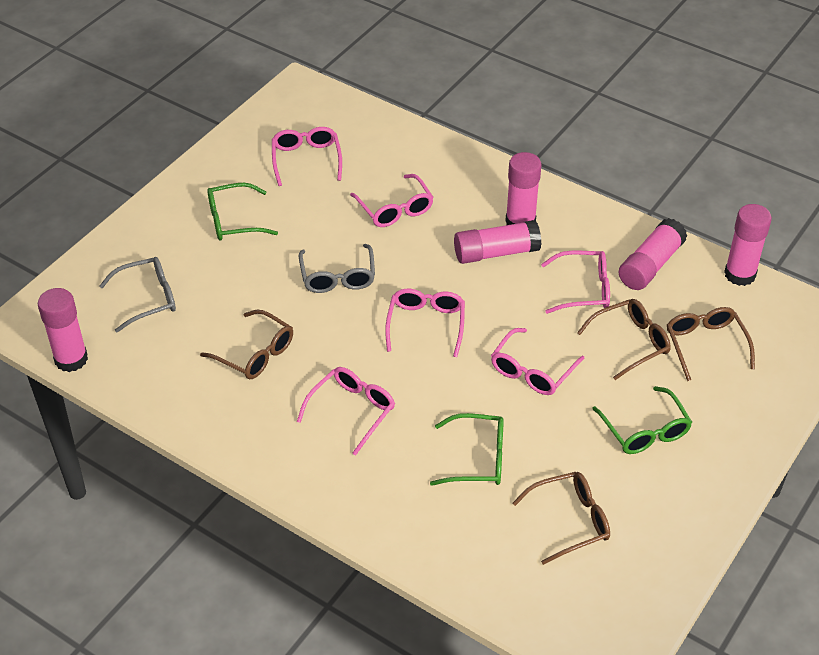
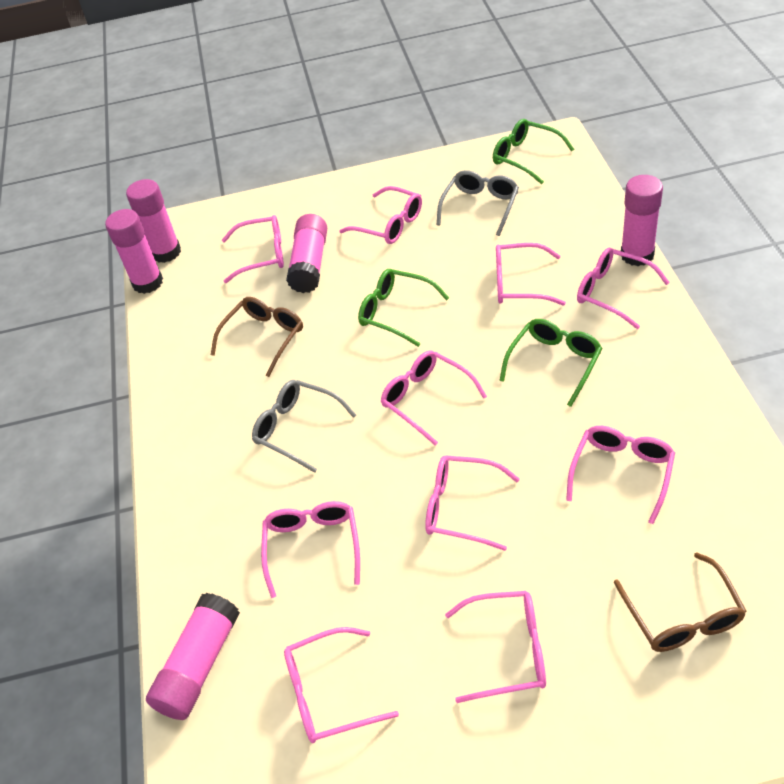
brown glasses: [200,310,293,379] [513,472,610,565] [577,299,671,380] [667,307,755,381] = 4 -> [211,297,303,377] [614,553,746,652] = 2
pink glasses: [272,127,342,186] [297,367,395,456] [350,174,434,227] [385,289,465,357] [491,328,584,395] [541,251,610,314] = 6 -> [222,215,284,283] [261,501,360,598] [284,627,399,743] [339,186,422,244] [381,351,487,445] [425,455,520,551] [445,591,546,703] [496,243,566,306] [566,426,675,524] [577,248,670,329] = 10

